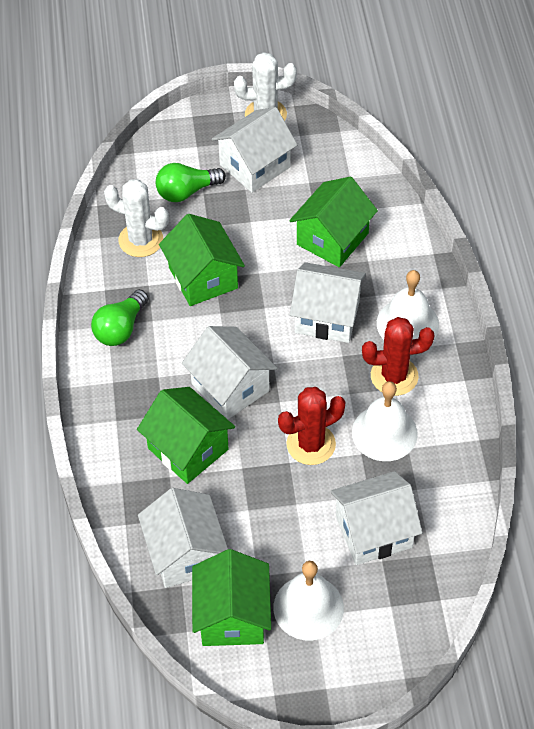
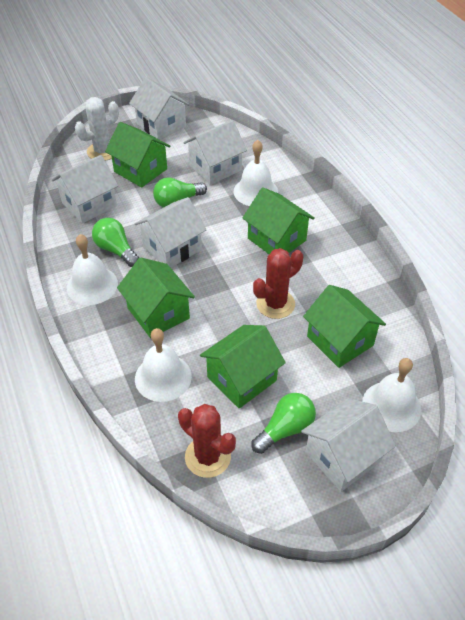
green house: [137,387,235,484] [159,214,245,306] [192,549,271,646] [289,177,378,267] = 4 -> [105,122,171,188] [117,257,195,338] [200,325,286,408] [243,187,315,254] [303,285,386,368] = 5
green light bulb: [91,289,149,346] [156,163,226,202] = 2 -> [92,218,139,267] [153,177,207,208] [251,393,316,454] = 3
white bell: [273,561,344,640] [352,381,418,461] [377,270,439,340] = 3 -> [67,234,118,305] [135,328,192,402] [234,140,278,206] [362,358,421,432] = 4
white cactus: [104,179,169,257] [234,52,297,121] = 2 -> [75,97,119,161] = 1

